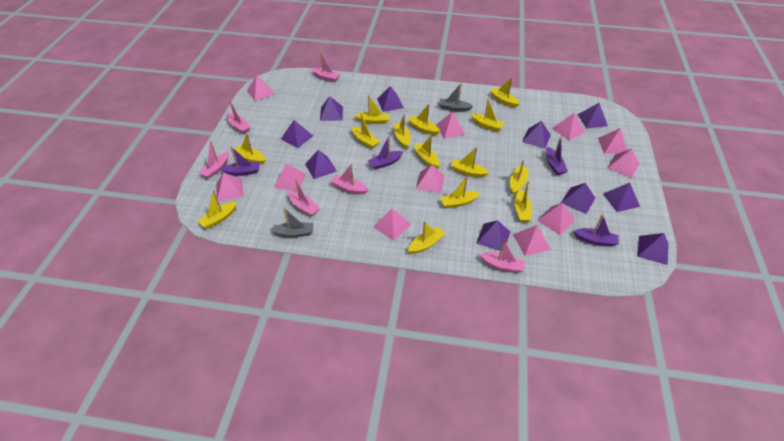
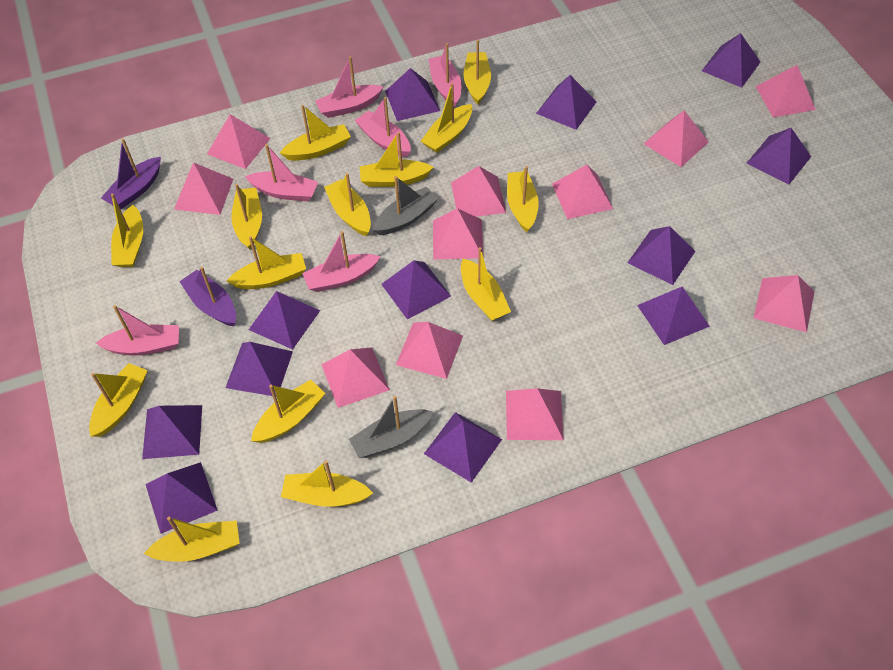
purple boat: [221,147,260,176] [368,136,403,169] [546,136,568,175] [574,214,619,246] = 4 -> [101,139,161,209] [179,267,236,326] = 2
purple pyramid: [281,120,313,148] [305,150,337,179] [320,96,343,121] [377,86,404,112] [476,220,510,252] [522,121,551,149] [561,183,595,214] [577,103,608,129] [603,183,640,212] [637,233,669,265] = 10 -> [142,405,202,459] [145,462,218,534] [226,342,293,397] [249,291,320,350] [381,260,451,319] [385,68,440,121] [424,412,502,483] [536,75,597,130] [627,226,695,285] [637,287,710,345] [702,33,760,88] [747,128,811,185] = 12

